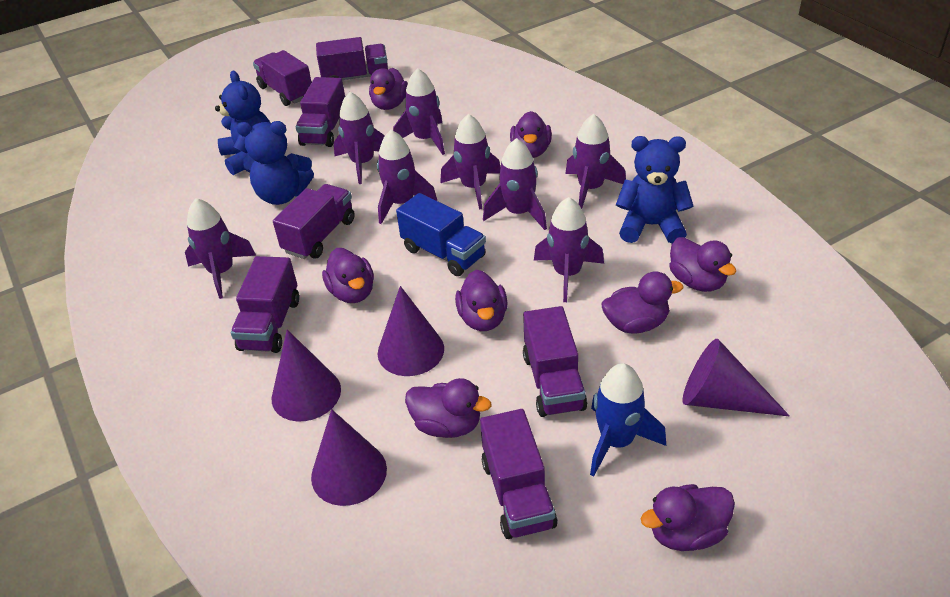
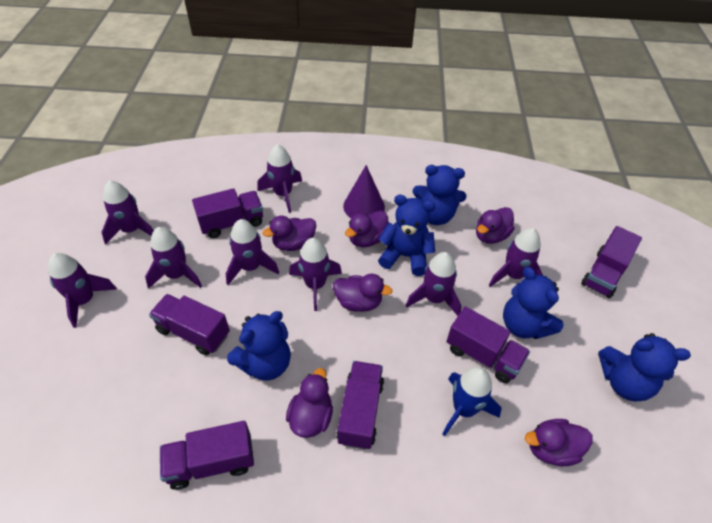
blue teddy bear: [215,71,270,175] [237,121,314,205] [616,136,693,244] = 3 -> [227,311,291,381] [378,195,435,276] [413,165,467,225] [503,267,564,339] [598,333,691,401] = 5
blue truck: [396,193,486,276] = 1 -> none = 0
purple cone: [272,330,341,421] [311,409,387,506] [377,286,444,376] [683,339,790,417] = 4 -> [343,165,385,218] = 1
purple duck: [322,248,374,303] [369,68,408,110] [405,378,491,438] [455,270,508,331] [510,111,552,158] [601,271,683,334] [641,484,735,551] [669,237,736,292] = 8 -> [263,216,316,251] [286,368,333,438] [333,274,393,312] [345,211,388,247] [476,207,515,244] [525,419,593,466] = 6
purple truck: [231,256,299,353] [253,50,312,106] [273,184,355,259] [296,77,345,147] [316,37,388,80] [480,409,557,539] [523,306,587,417] = 7 -> [149,294,230,355] [160,421,254,490] [192,188,263,238] [336,361,384,450] [447,307,530,383] [581,226,642,298] = 6

